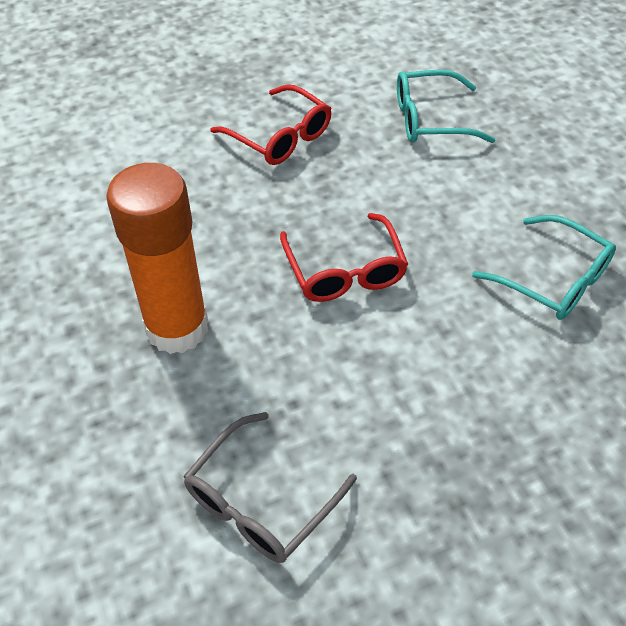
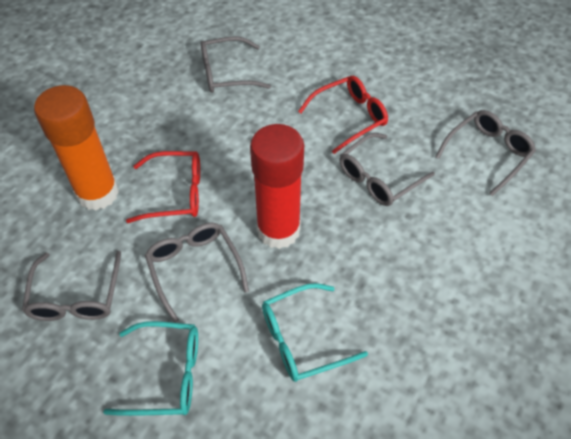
grey glasses: [183,412,357,563] = 1 -> [22,251,121,321] [145,223,249,323] [201,37,271,93] [339,133,435,206] [436,110,536,196] = 5
red glue stick: none = 0 -> [250,124,304,249] = 1

